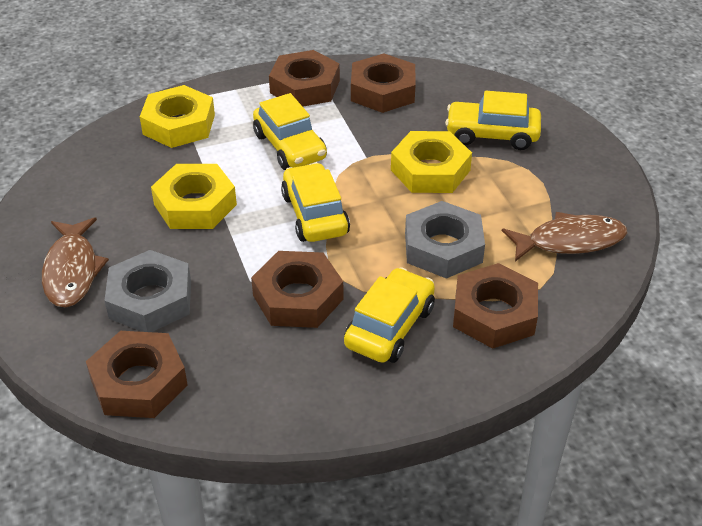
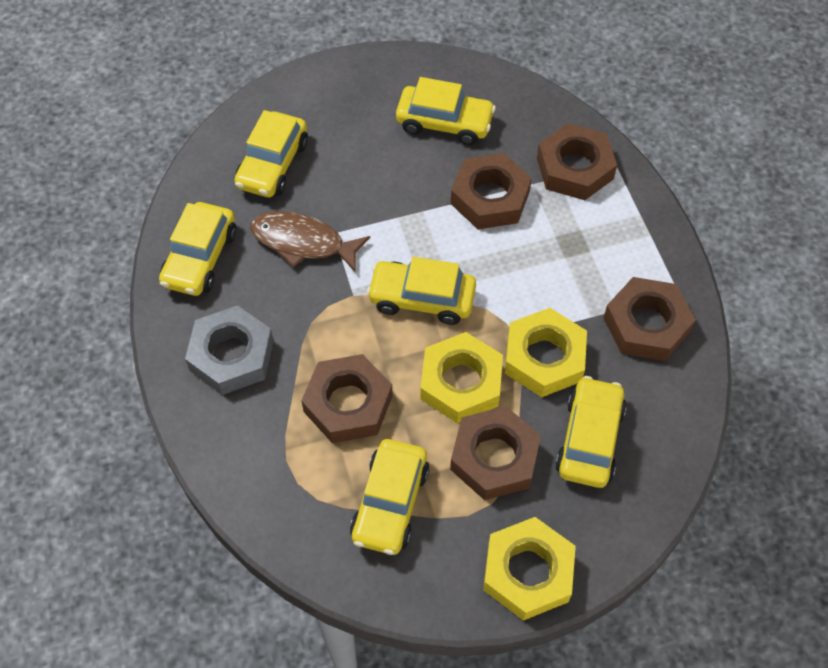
brown fish: [42,217,109,307] [502,212,627,261] = 2 -> [250,211,370,273] = 1
grey nut: [104,250,191,332] [405,201,485,279] = 2 -> [185,305,274,395] = 1
yellow car: [253,93,327,170] [281,163,350,242] [344,267,435,363] [445,91,541,150] = 4 -> [159,202,237,296] [234,110,308,197] [350,439,429,555] [367,257,476,325] [396,77,496,145] [555,376,627,488] = 6

